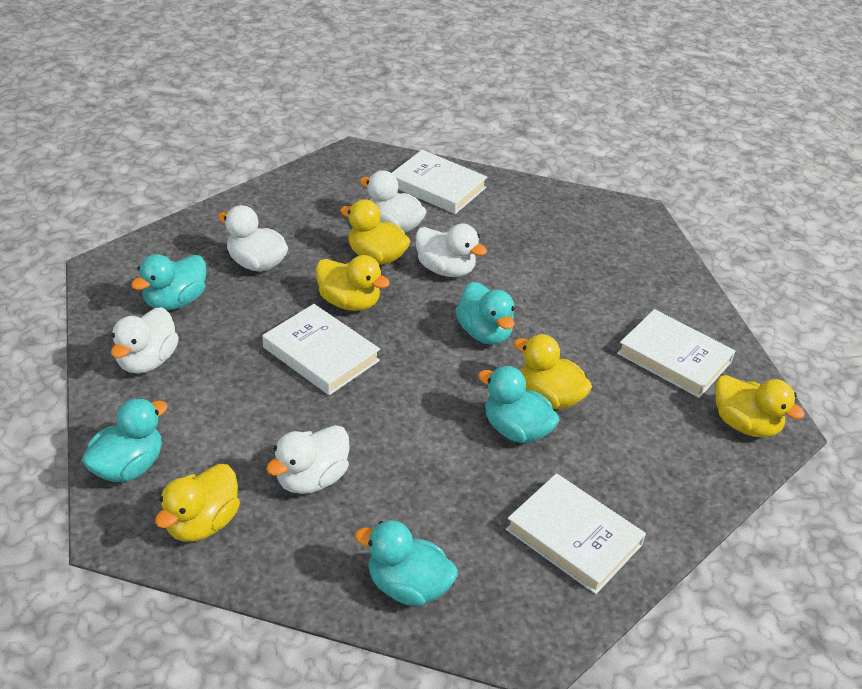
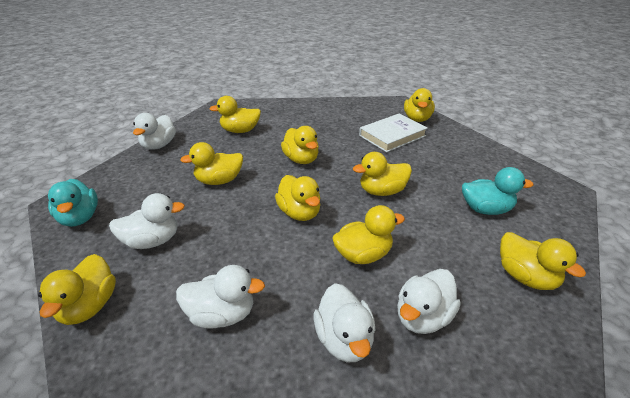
turquoise duck: [82,398,168,482] [131,254,206,310] [355,520,458,606] [456,282,515,345] [478,366,560,443] = 5 -> [48,179,98,227] [462,167,534,215] = 2
white book: [262,304,380,395] [392,150,487,214] [506,473,646,594] [617,309,735,398] = 4 -> [359,114,427,152] = 1
yellow duck: [155,464,240,542] [316,255,390,311] [340,199,410,264] [513,334,592,409] [715,375,805,438] = 5 -> [38,254,116,325] [180,142,243,185] [209,96,261,133] [275,175,321,221] [281,126,319,164] [332,205,405,264] [353,152,412,196] [404,88,435,122] [500,232,586,290] = 9

